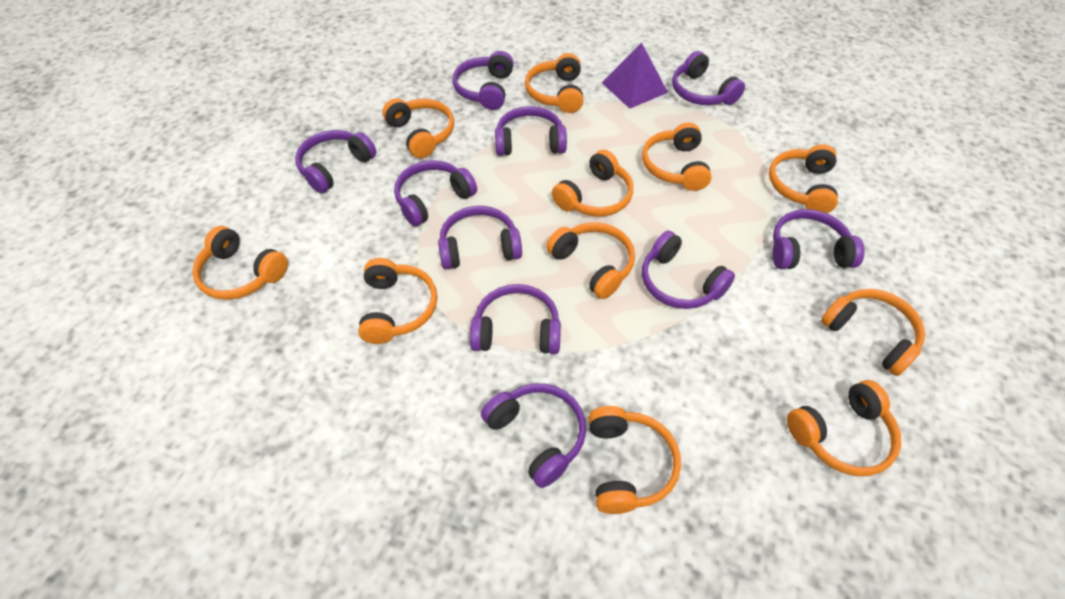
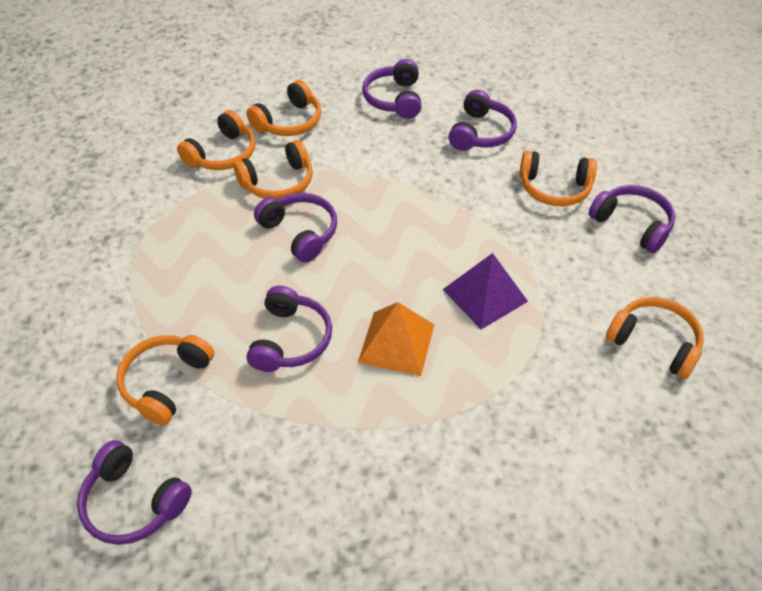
orange headphones: [192,226,288,300] [358,258,437,344] [382,98,454,158] [525,53,584,113] [546,222,635,299] [552,150,633,217] [588,406,681,514] [642,122,712,191] [769,144,838,213] [787,380,901,476] [821,289,925,376] = 11 -> [116,335,214,425] [177,110,256,170] [233,140,313,199] [246,80,321,136] [520,150,597,206] [606,297,704,379] = 6
orange pyramid: none = 0 -> [358,302,434,376] = 1
purple headphones: [295,130,376,193] [394,160,477,227] [438,206,522,270] [452,51,514,110] [470,284,561,354] [481,383,586,488] [495,106,567,156] [642,231,735,309] [672,51,745,105] [772,209,865,269] = 10 -> [77,440,192,545] [247,286,332,372] [254,193,337,262] [362,59,422,119] [449,90,517,151] [589,185,676,253] = 6

